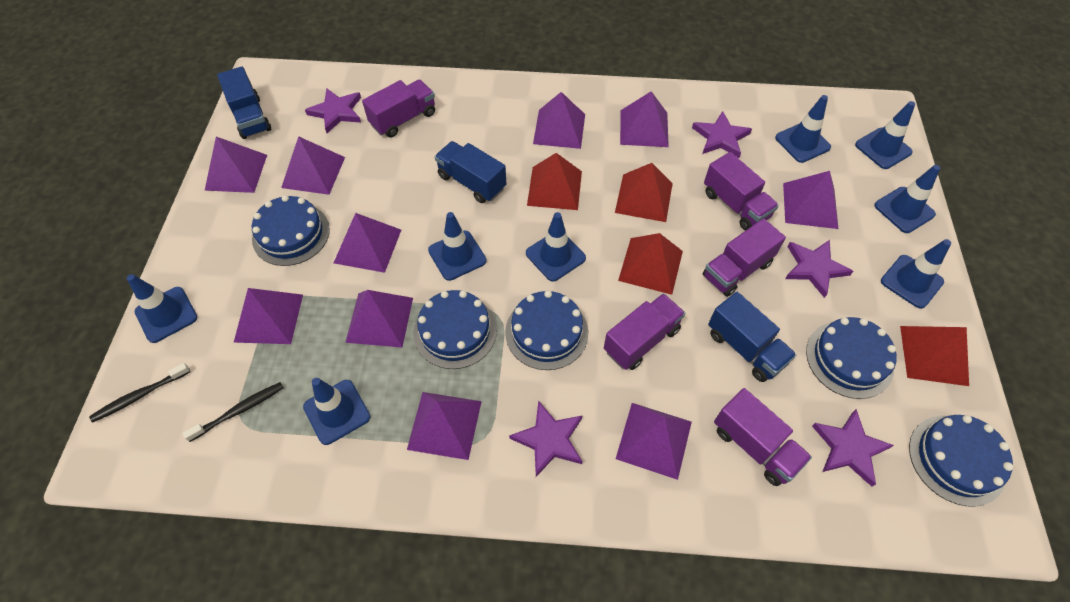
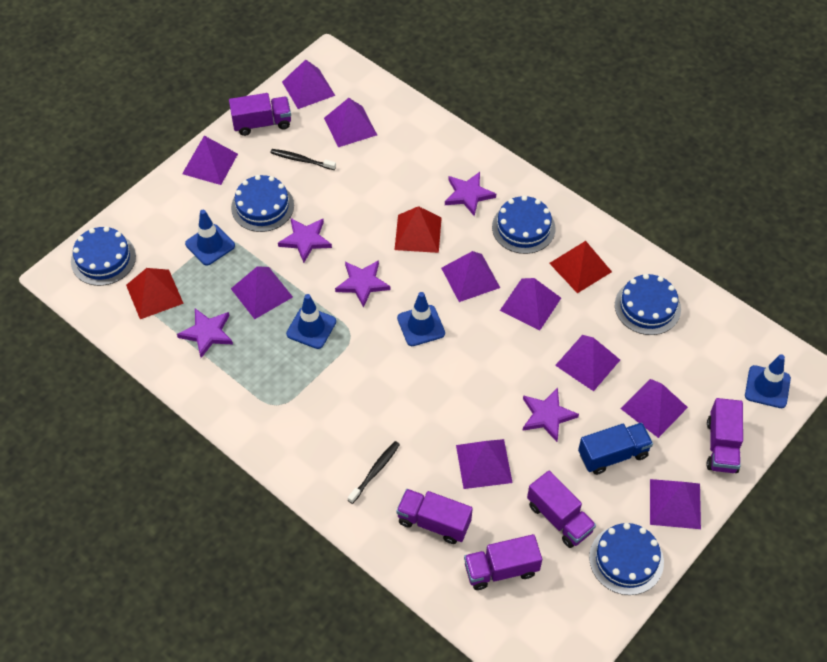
blue traffic cone: [127,274,197,343] [303,378,370,445] [428,212,487,281] [526,212,586,281] [775,95,831,163] [855,101,915,169] [874,165,940,233] [881,239,951,309] = 8 -> [185,210,235,266] [286,294,336,349] [397,292,445,346] [745,354,791,408] = 4
blue truck: [217,66,271,139] [435,141,506,203] [708,292,797,382] = 3 -> [578,423,653,475] = 1
red pyramid: [527,153,582,210] [615,163,673,222] [618,233,683,295] [900,326,969,386] = 4 -> [126,268,184,319] [395,206,442,253] [549,241,612,293] = 3

